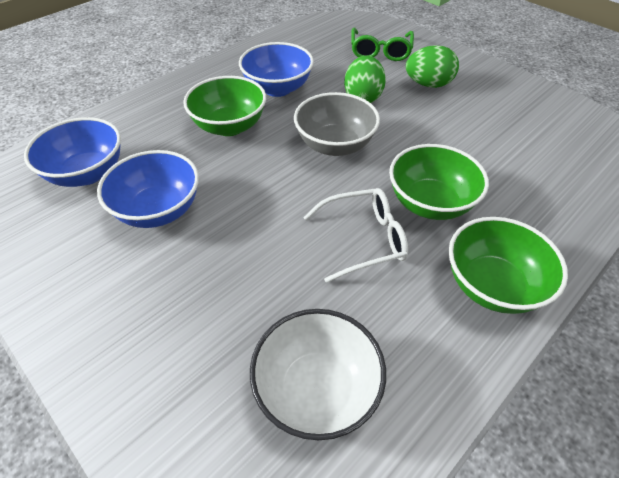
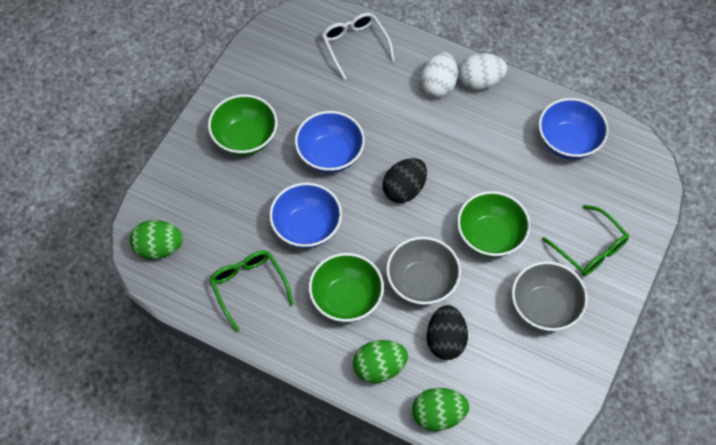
black egg: none = 0 -> [383,158,427,203] [427,305,468,360] = 2
green egg: [344,55,386,103] [406,45,459,88] = 2 -> [130,220,183,260] [353,340,408,383] [412,388,469,431] = 3
green glasses: [351,28,414,61] = 1 -> [209,250,294,332] [542,205,629,276] = 2
grey bowl: [294,92,380,156] = 1 -> [386,237,461,305] [512,261,588,331] = 2
white bowl: [250,309,386,440] = 1 -> none = 0
white egg: none = 0 -> [420,52,458,98] [459,53,507,90] = 2

